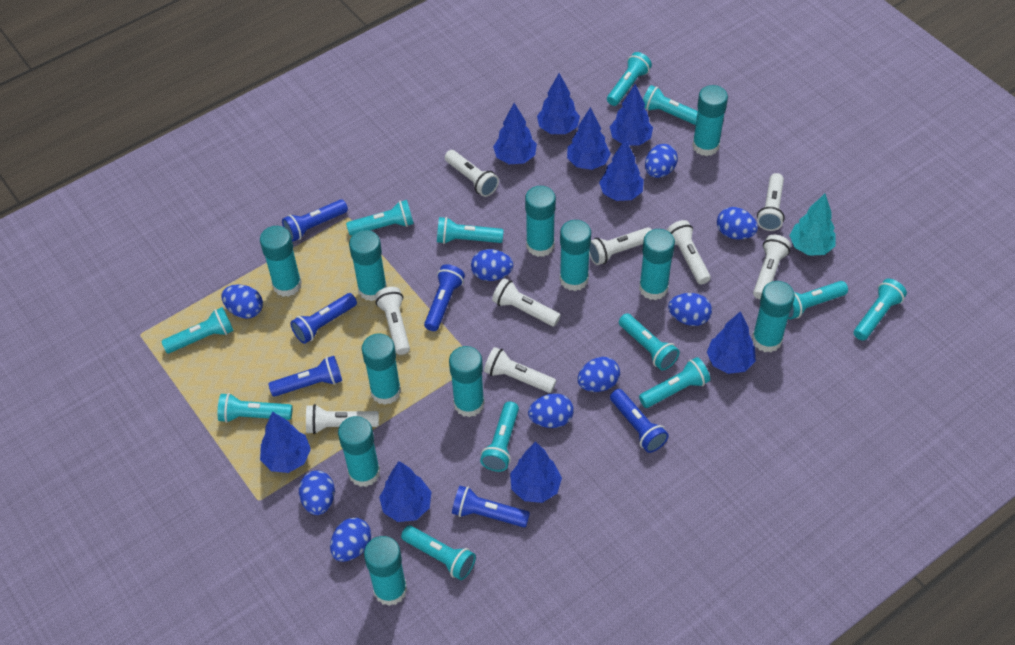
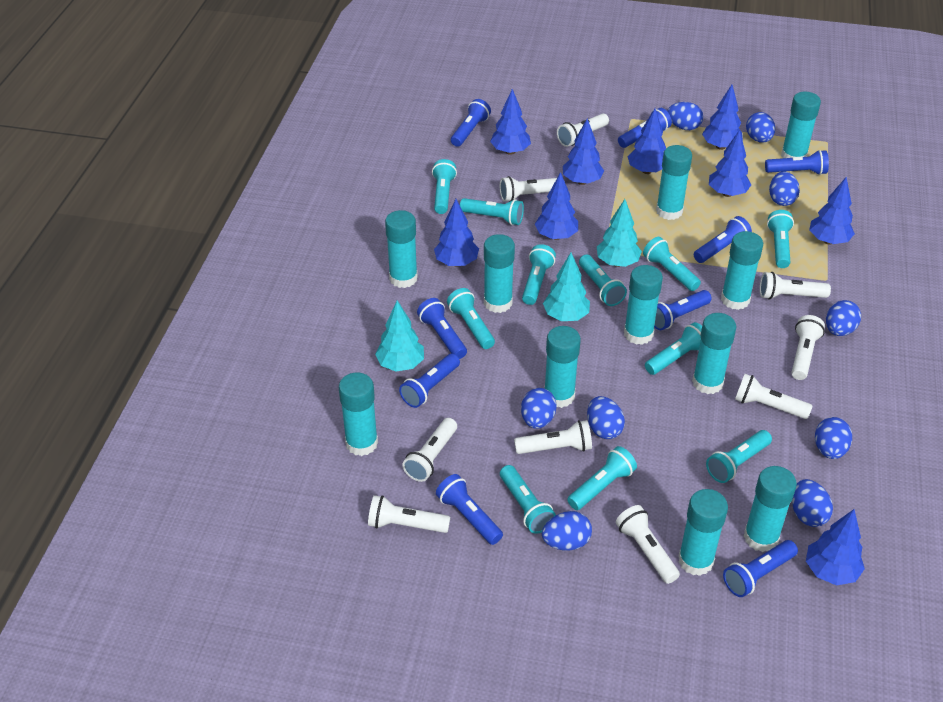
blue flashlight: [269,356,342,397] [282,200,348,242] [290,293,357,344] [424,264,465,331] [452,486,530,527] [610,389,669,453] = 6 -> [399,354,460,408] [417,298,467,359] [436,474,503,545] [451,99,491,147] [618,108,672,148] [654,290,712,330] [694,216,752,263] [723,540,798,597] [765,150,829,175] = 9
turquoise flashlight: [161,307,234,353] [218,393,292,423] [346,200,414,236] [401,526,476,580] [437,217,504,244] [480,401,519,472] [607,52,652,106] [619,313,680,370] [639,357,710,408] [643,85,698,125] [788,281,848,319] [854,279,907,341] = 12 -> [432,159,457,214] [447,288,495,349] [460,198,524,225] [500,465,556,534] [522,244,556,305] [567,446,637,510] [579,255,627,306] [643,237,701,291] [645,322,702,375] [706,430,772,483] [767,210,794,268] = 11
turquoise tree: [789,194,836,256] = 1 -> [375,300,424,372] [543,253,590,321] [597,199,642,267] = 3

